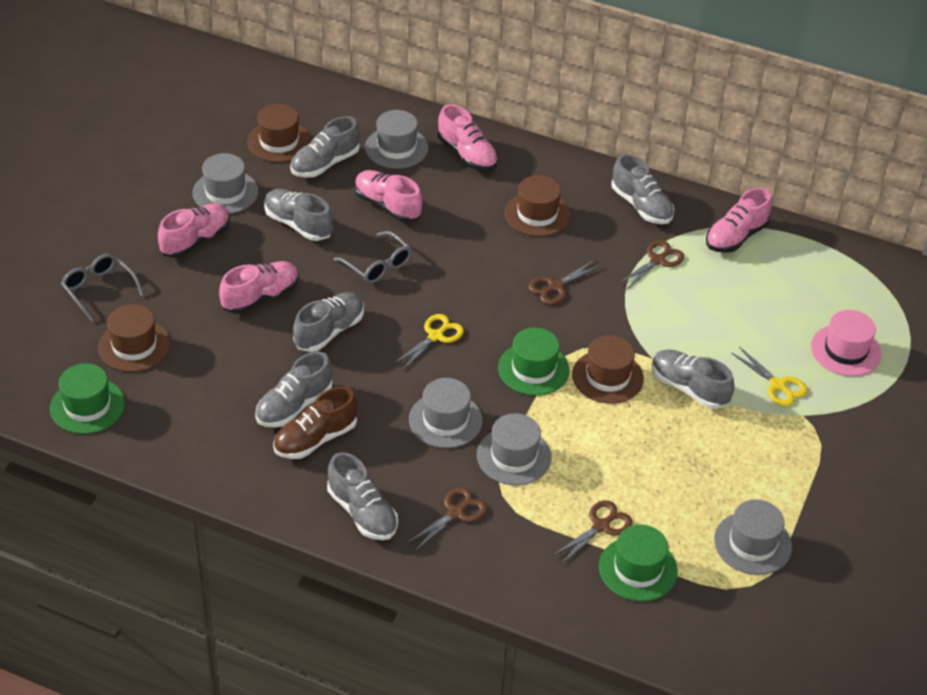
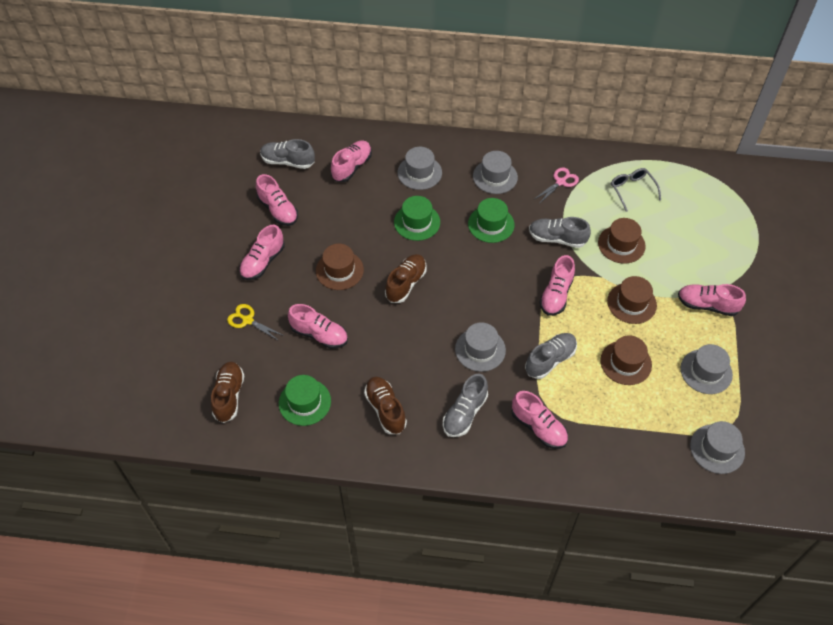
brown scissors: [405,487,487,552] [528,259,601,305] [552,500,632,564] [618,240,684,290] = 4 -> none = 0
brown shoe: [273,387,358,459] = 1 -> [211,362,244,423] [364,377,407,434] [385,254,427,303] = 3
grey glasses: [61,253,144,322] [333,231,412,284] = 2 -> [611,168,661,212] = 1
grey shoe: [255,351,332,428] [264,189,333,241] [290,116,360,178] [293,292,364,352] [327,452,398,540] [611,154,674,224] [652,349,734,409] = 7 -> [260,139,315,169] [443,374,488,437] [525,333,577,379] [529,217,591,248] = 4
pink hat: [811,310,881,376] = 1 -> none = 0
pink scissors: none = 0 -> [533,167,579,204] = 1
pink shoe: [158,203,230,258] [219,261,299,314] [355,170,422,222] [438,104,498,171] [706,187,772,253] = 5 -> [239,225,285,280] [256,174,298,226] [288,304,348,349] [331,140,372,182] [511,391,568,449] [539,255,575,316] [678,284,746,316] = 7
yellow scissors: [393,314,464,370] [731,347,808,407] = 2 -> [227,304,284,341] = 1

